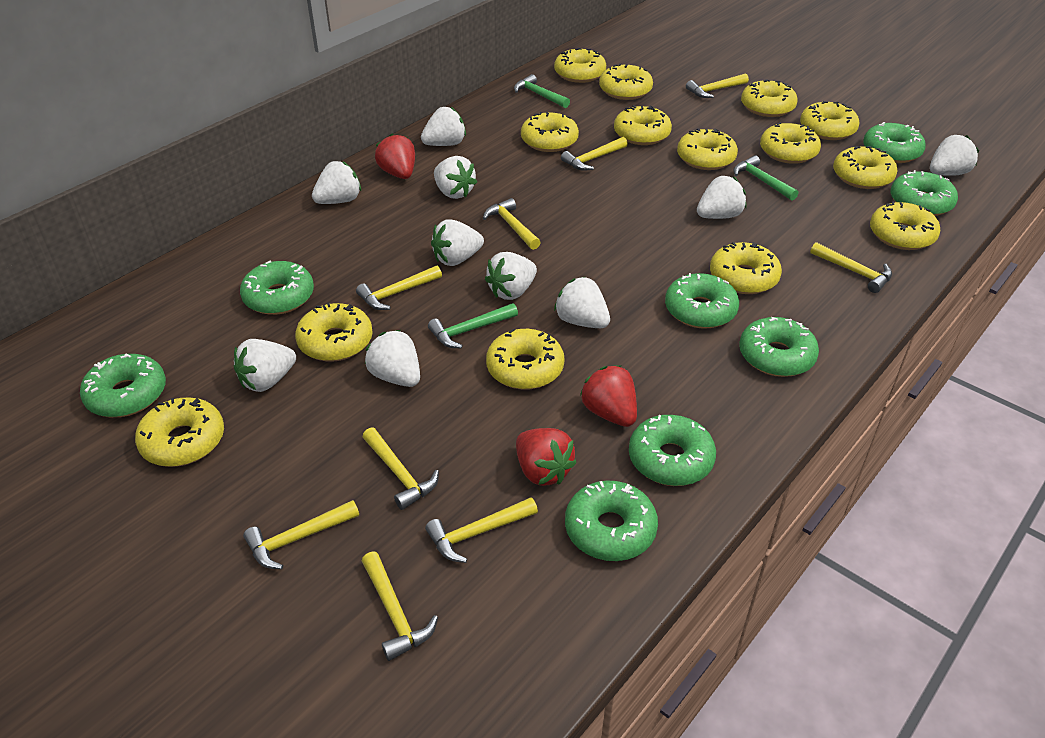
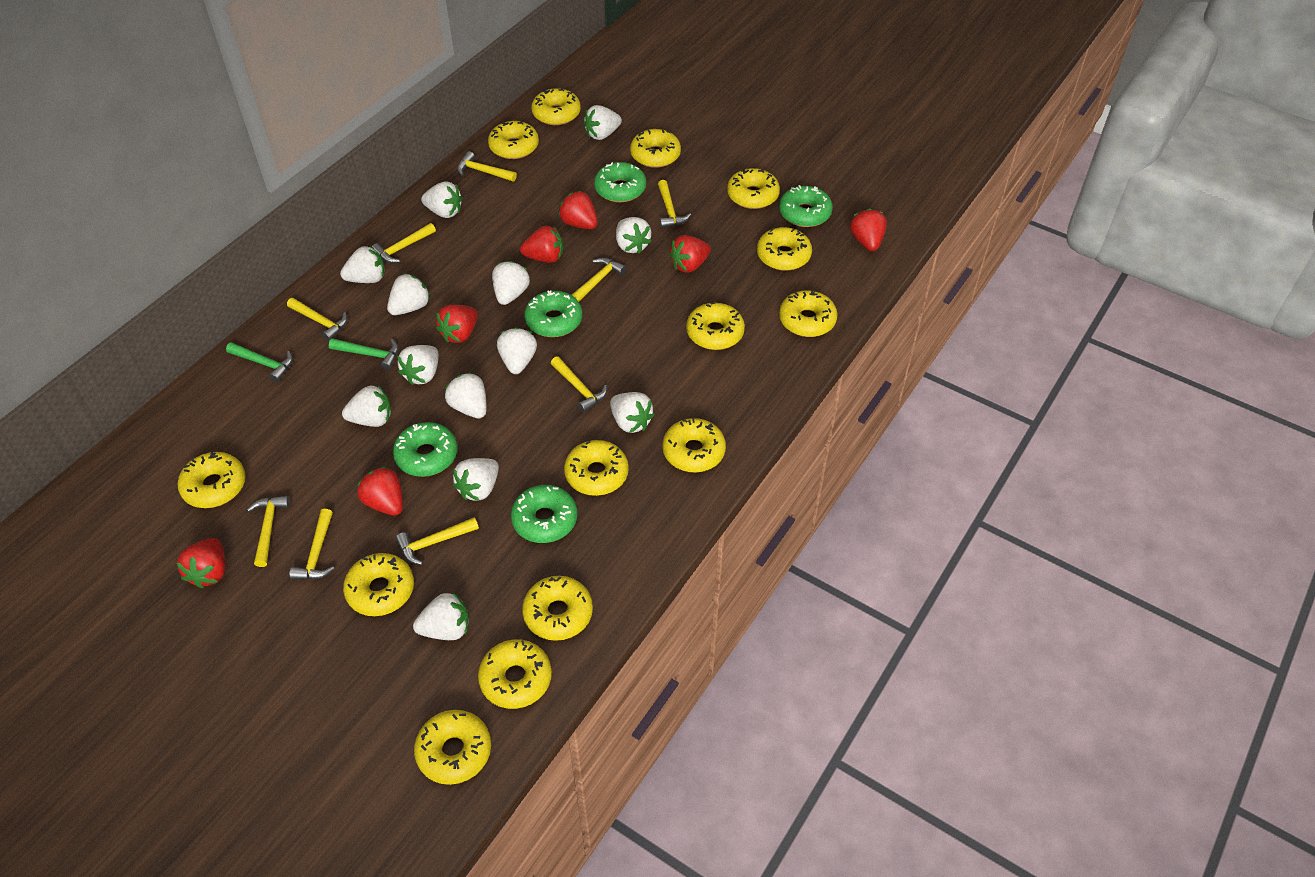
green donut: [80,353,166,417] [240,261,314,315] [565,481,658,561] [629,415,716,486] [665,273,739,329] [739,317,819,377] [863,122,926,163] [891,170,958,216] = 8 -> [393,422,457,477] [511,485,577,543] [524,290,582,337] [594,162,646,202] [779,185,833,227] = 5
green hammer: [428,303,518,348] [514,74,570,108] [733,155,799,200] = 3 -> [226,342,293,382] [329,338,399,370] = 2
red strawberry: [375,134,415,179] [516,428,577,486] [580,365,637,427] = 3 -> [176,538,225,588] [357,466,403,516] [436,305,478,343] [520,226,563,263] [558,191,598,229] [669,235,711,273] [850,208,887,251] = 7
white strawberry: [234,339,296,392] [312,161,361,204] [365,330,420,387] [421,107,466,146] [431,219,484,266] [434,156,477,199] [485,252,537,300] [554,277,610,328] [697,176,746,219] [930,135,979,176] = 10 -> [340,246,385,283] [342,386,391,427] [387,273,431,315] [397,345,439,385] [413,592,469,640] [421,181,463,218] [445,372,487,419] [453,458,499,501] [492,261,530,305] [497,327,537,374] [583,105,622,140] [610,392,655,433] [616,217,652,254] = 13

